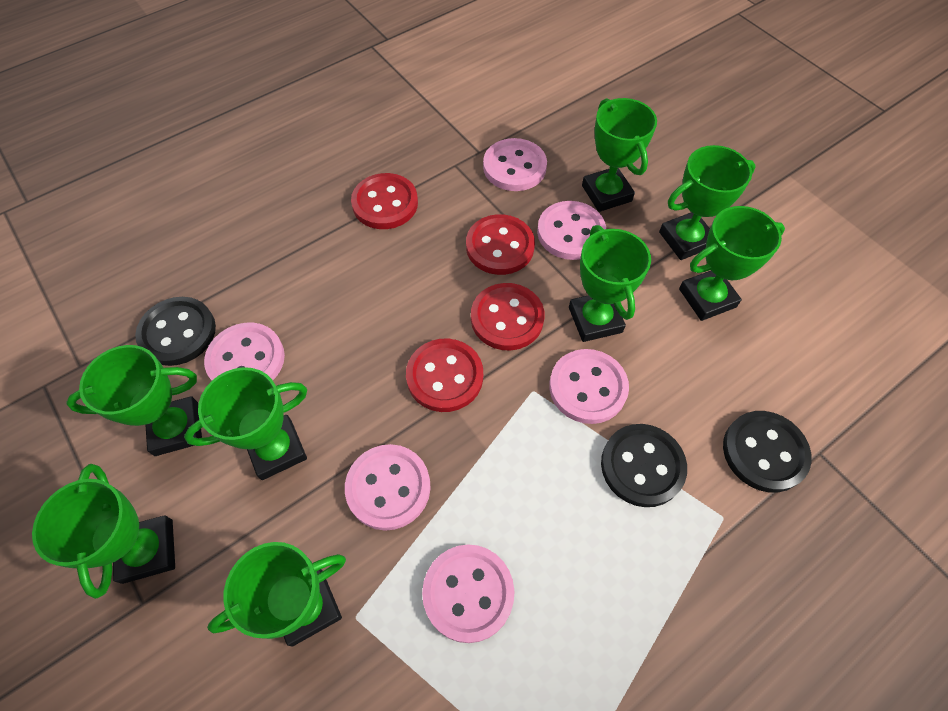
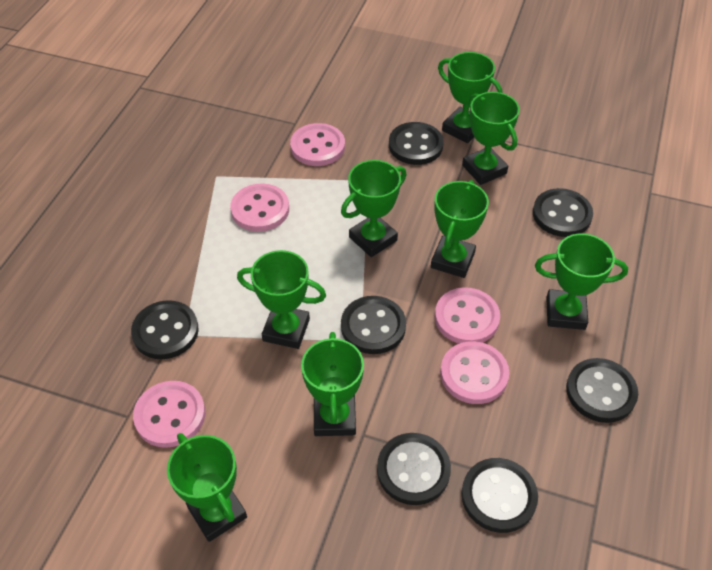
black button: [135,297,216,366] [601,424,687,507] [723,411,812,492] = 3 -> [131,300,199,359] [341,296,406,354] [377,433,451,505] [389,122,444,165] [462,458,538,533] [533,188,593,237] [566,358,638,423] = 7
pink button: [204,323,285,381] [345,444,431,531] [422,545,514,643] [483,138,547,191] [537,201,606,260] [549,349,629,424] = 6 -> [133,381,205,448] [230,184,289,232] [290,123,345,166] [435,287,500,344] [440,341,509,404] = 5
red button: [351,173,418,229] [406,339,483,412] [466,214,535,275] [471,283,545,350] = 4 -> none = 0

